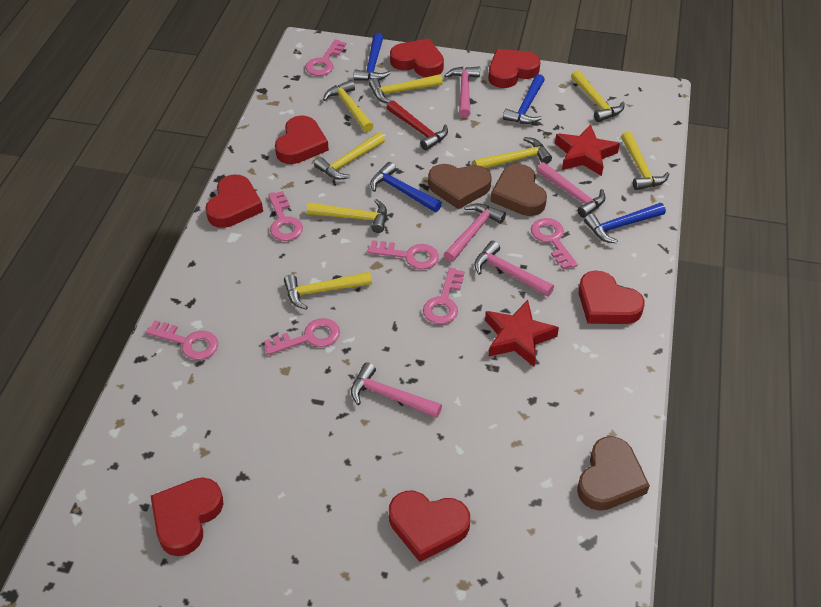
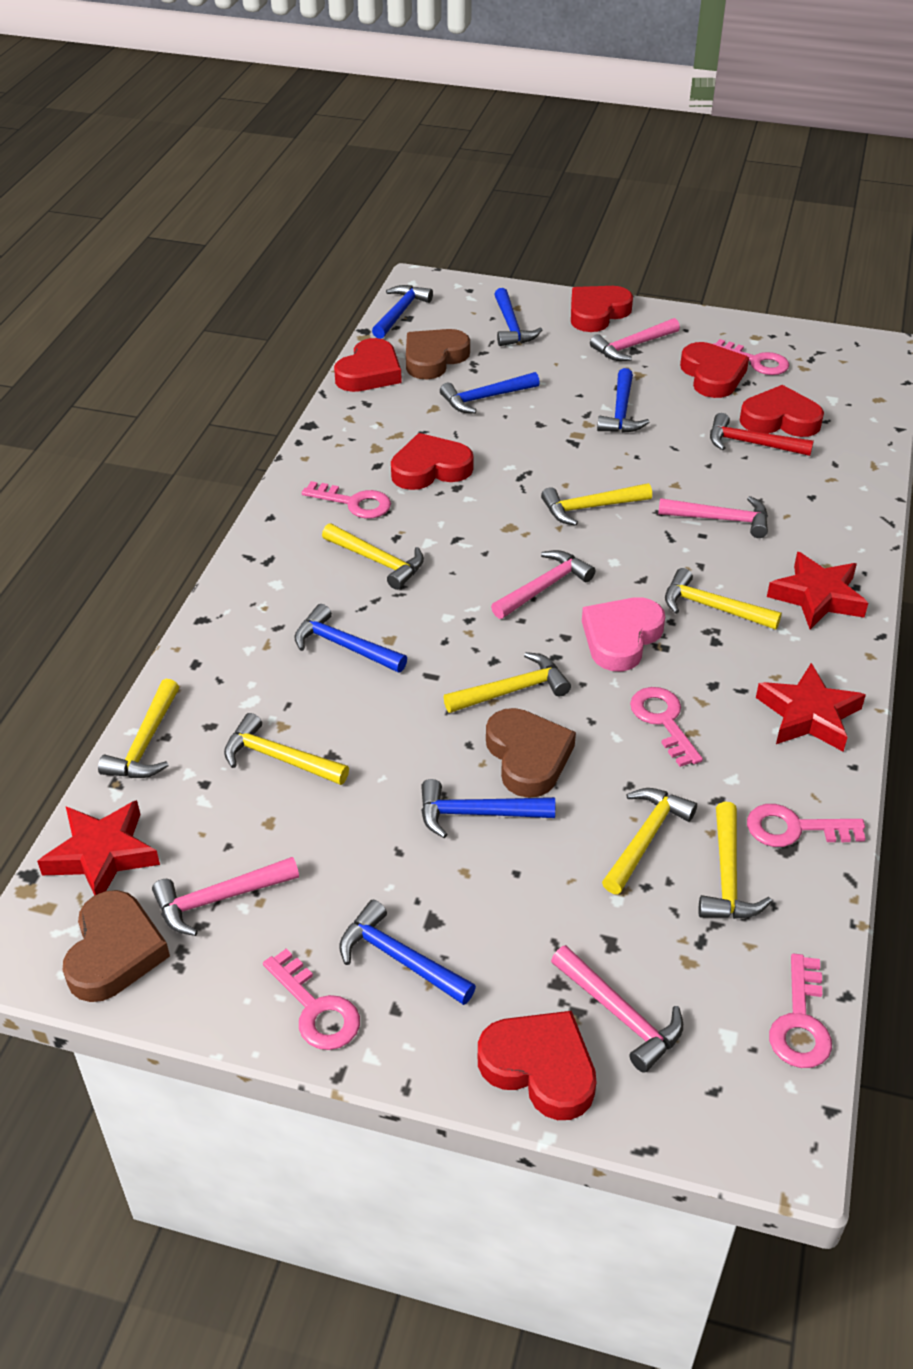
blue hammer: [353,33,390,81] [370,162,442,212] [503,74,545,124] [584,203,666,243] = 4 -> [294,604,407,673] [339,900,476,1005] [372,285,433,339] [421,779,555,838] [440,372,540,413] [494,288,542,346] [597,368,649,433] = 7
pink heart: none = 0 -> [582,597,665,671] = 1
pink key: [146,320,218,360] [264,318,340,355] [268,191,303,241] [305,39,346,76] [367,240,439,269] [423,268,464,324] [531,218,578,270] = 7 -> [263,949,360,1050] [302,481,391,519] [630,687,703,767] [713,339,789,375] [747,804,866,847] [769,954,832,1068] = 6
red heart: [151,478,223,556] [205,174,263,228] [275,115,329,164] [389,491,470,562] [390,39,444,77] [488,49,540,88] [579,271,645,324] = 7 -> [334,338,402,392] [391,433,474,490] [478,1011,597,1120] [571,286,633,332] [680,342,749,398] [740,385,824,437] = 6
red star: [485,300,559,366] [555,124,620,176] = 2 -> [37,800,160,895] [756,663,866,752] [767,552,868,629] = 3

